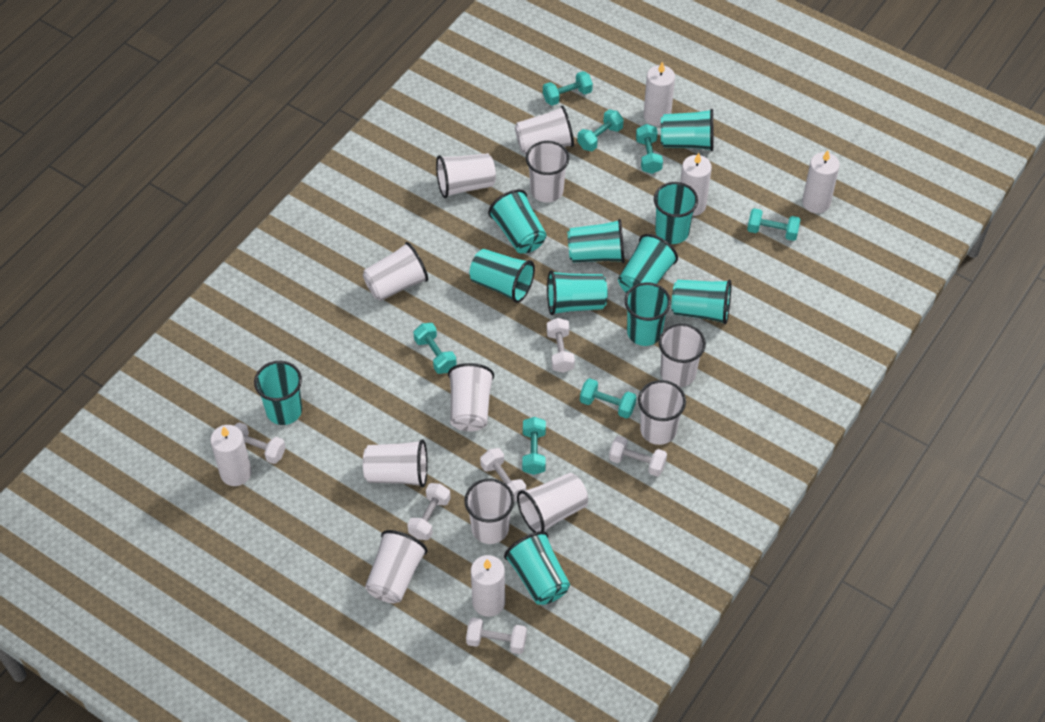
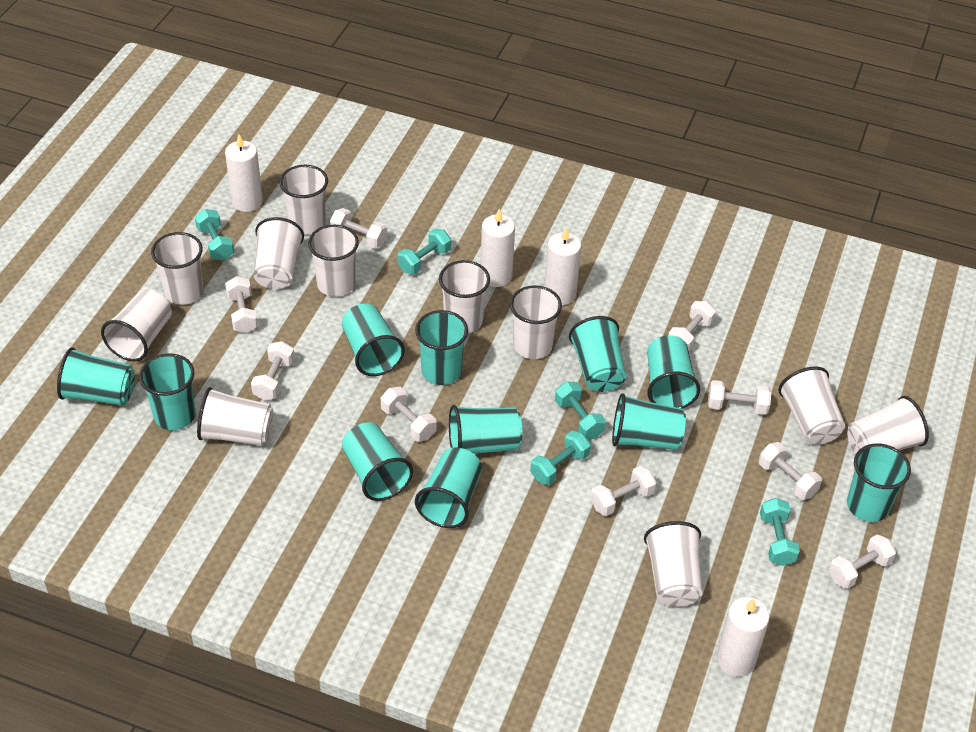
turquoise dumbbell: [413,323,457,374] [522,417,546,475] [543,71,593,106] [577,109,624,151] [580,378,637,419] [636,124,663,174] [747,208,801,241] = 7 -> [195,209,234,260] [397,229,451,274] [530,431,591,485] [555,381,606,439] [760,498,800,566] = 5
white candle: [210,425,252,486] [471,555,505,617] [644,62,675,126] [680,153,712,216] [802,150,840,213] = 5 -> [225,135,263,212] [481,209,515,287] [544,227,581,305] [716,597,770,676] = 4
white dumbbell: [234,422,286,464] [407,483,451,540] [466,617,527,654] [480,448,526,502] [547,318,575,373] [609,436,667,477] = 6 -> [225,276,258,333] [251,341,295,400] [330,208,387,249] [381,387,436,442] [591,466,657,516] [668,301,716,351] [708,380,771,415] [759,442,822,500] [829,534,896,589] = 9

